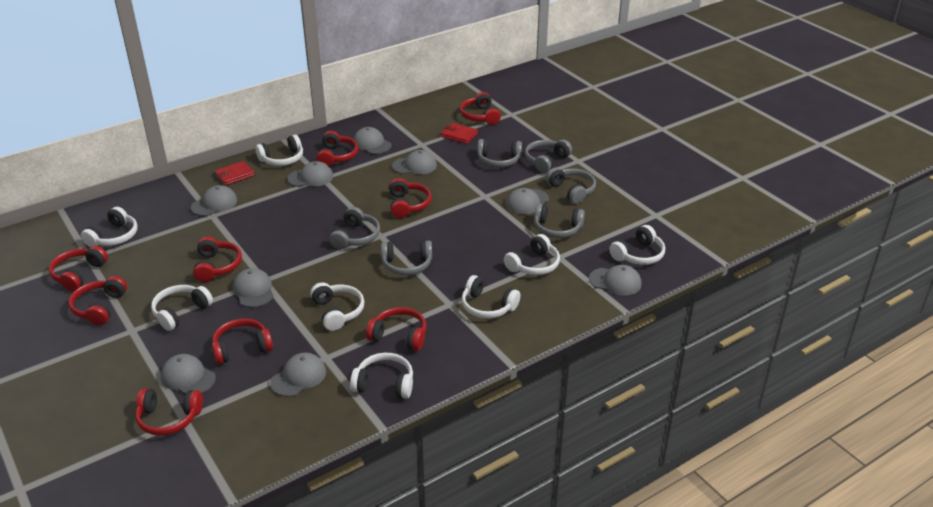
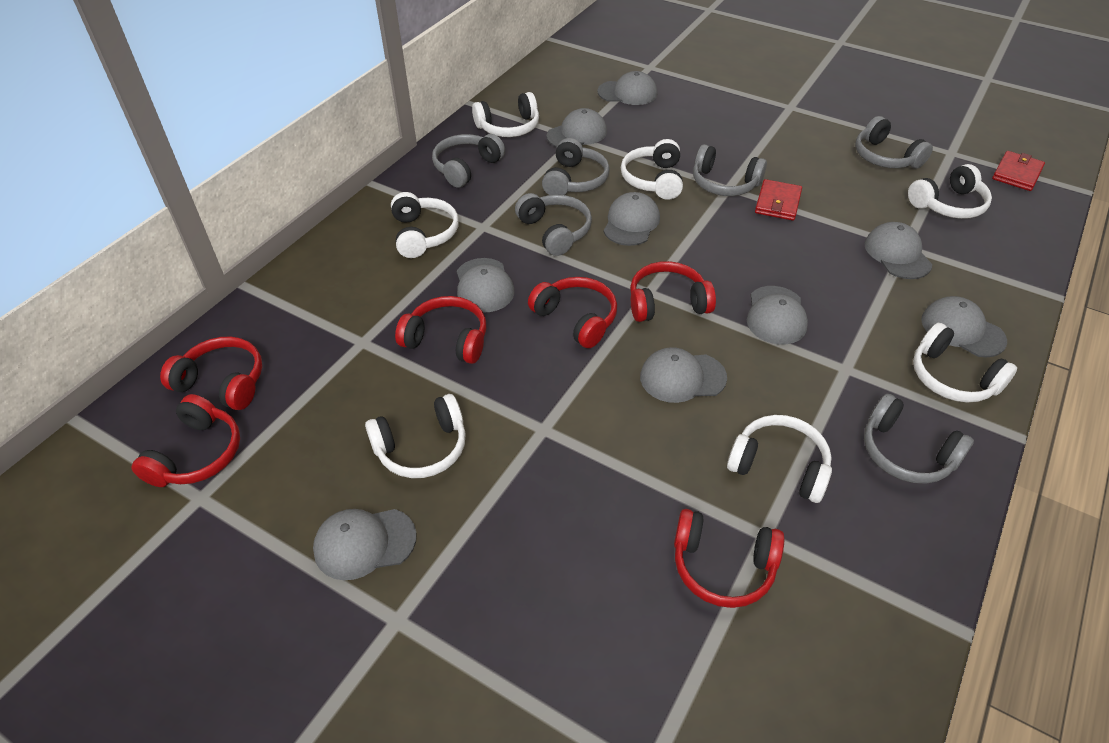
red headphones: [49,246,108,291] [69,276,127,325] [135,388,203,436] [193,237,242,282] [212,319,273,364] [316,131,359,166] [366,307,427,351] [389,178,432,218] [460,92,501,125] = 9 -> [131,394,240,487] [160,336,262,410] [395,296,486,364] [528,277,617,348] [630,261,716,322] [674,509,784,608] = 6
white headphones: [81,207,138,247] [151,285,213,331] [255,135,303,166] [310,282,365,331] [350,353,413,399] [461,275,521,319] [504,234,560,275] [609,225,665,265] = 8 -> [365,394,466,478] [391,192,459,258] [472,92,539,137] [621,139,683,200] [727,415,832,503] [908,164,992,219] [913,323,1017,403] = 7

